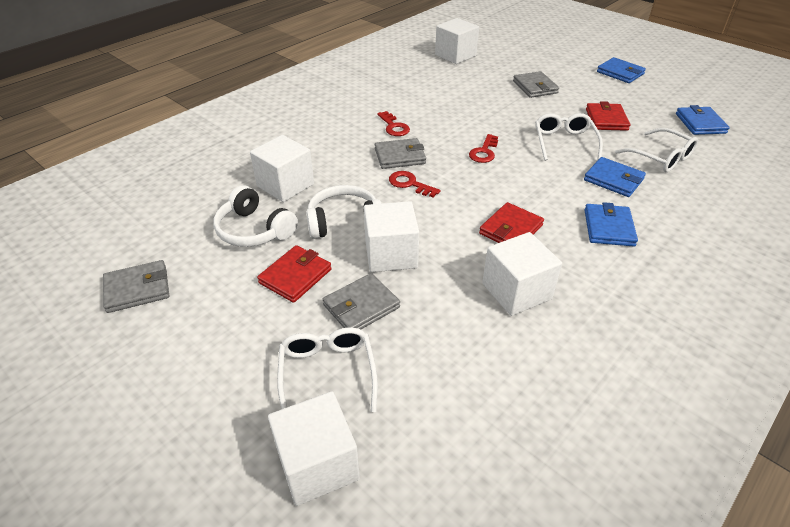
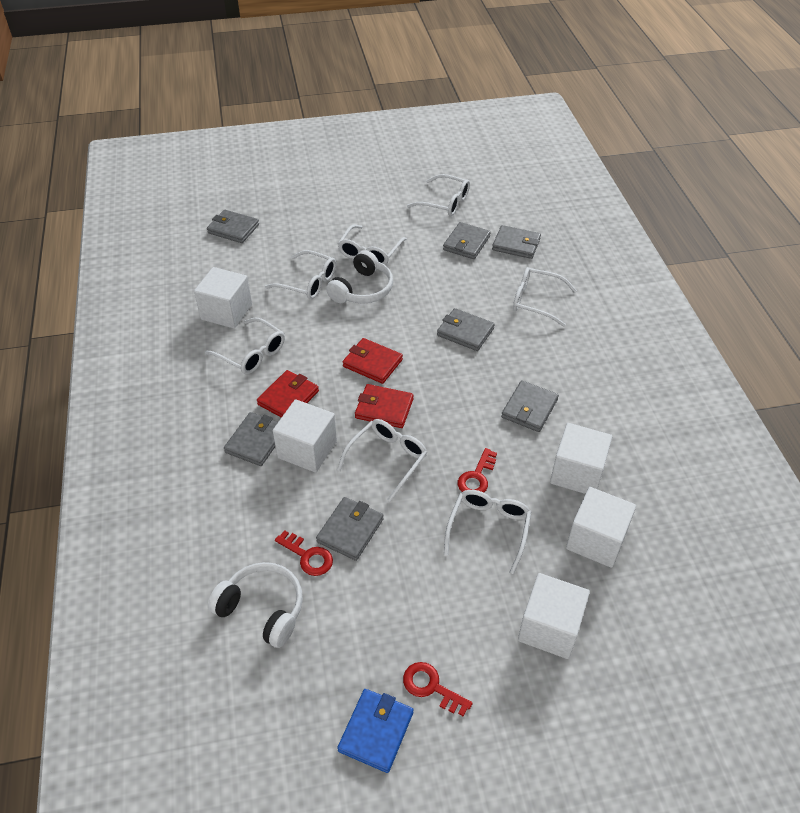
blue wallet: [584,157,646,197] [584,202,638,246] [597,57,646,83] [676,105,730,135] = 4 -> [337,689,413,773] = 1
grey wallet: [103,260,169,313] [322,273,400,330] [375,138,426,169] [513,71,559,98] = 4 -> [207,210,259,243] [224,412,278,466] [316,497,384,561] [437,308,495,351] [443,222,491,259] [492,225,541,259] [501,380,559,432] = 7
white glasses: [277,327,378,412] [535,113,603,161] [615,128,698,172] = 3 -> [205,317,285,374] [265,250,336,299] [337,419,427,502] [338,225,407,265] [407,174,470,216] [444,490,531,574] [513,267,577,327] = 7

